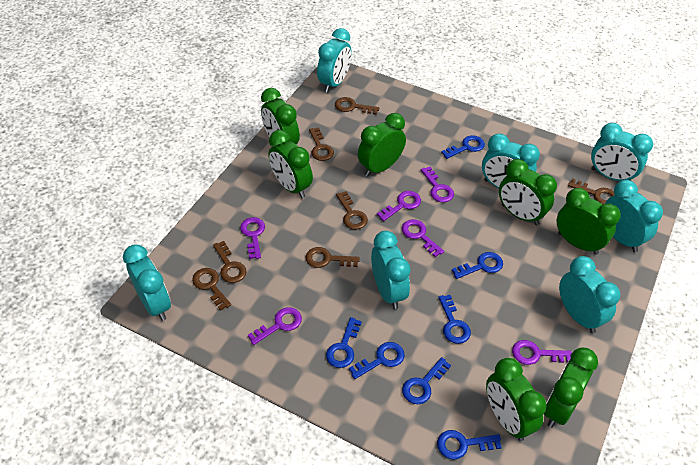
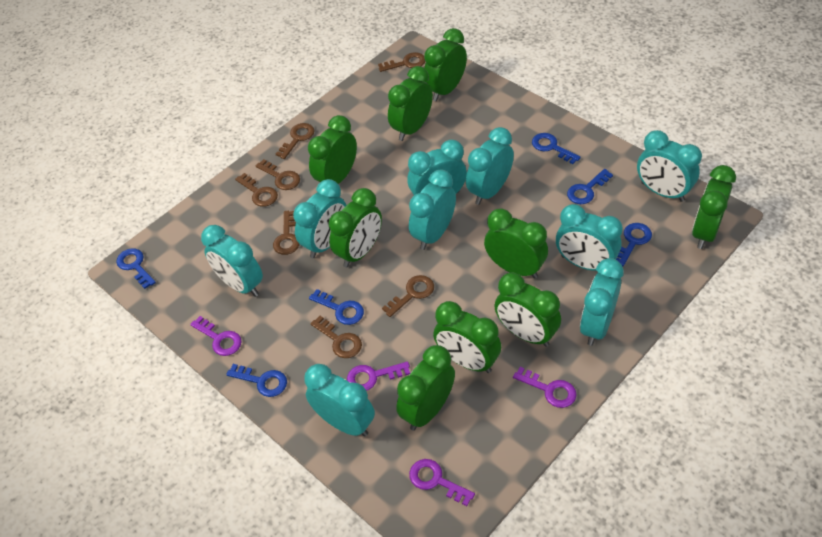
blue key: [326,317,362,368] [349,342,405,379] [402,357,451,404] [437,430,502,460] [438,295,471,344] [441,135,485,159] [452,252,503,279] = 7 -> [116,248,156,289] [226,364,287,397] [309,289,364,325] [532,133,581,164] [567,169,613,204] [616,223,652,266] = 6
green clock: [261,88,300,144] [268,130,313,198] [358,113,406,177] [486,358,547,441] [499,159,557,225] [544,348,598,428] [557,188,621,255] = 7 -> [308,115,357,184] [329,188,382,268] [388,66,433,141] [396,345,455,431] [424,28,467,101] [433,301,501,373] [484,208,548,278] [495,272,561,347] [692,165,736,249] = 9
purple key: [240,217,265,259] [248,307,302,345] [377,191,421,221] [402,219,444,257] [421,167,454,202] [512,340,572,365] = 6 -> [190,316,242,356] [347,361,410,391] [409,459,475,506] [513,367,576,408] = 4
turquoise clock: [123,244,171,321] [317,28,351,93] [371,231,410,309] [482,134,540,188] [559,256,620,333] [591,123,653,181] [605,180,663,252] = 7 -> [201,225,263,297] [293,179,346,258] [304,364,375,437] [407,140,467,195] [409,169,456,250] [466,127,514,205] [556,204,623,271] [580,258,624,346] [637,130,702,202] = 9

